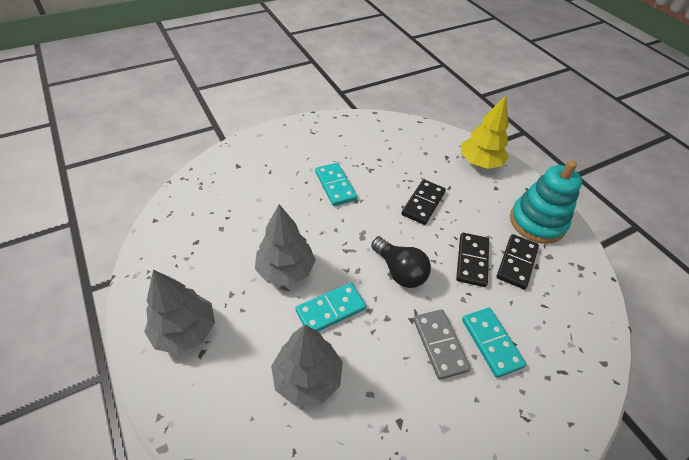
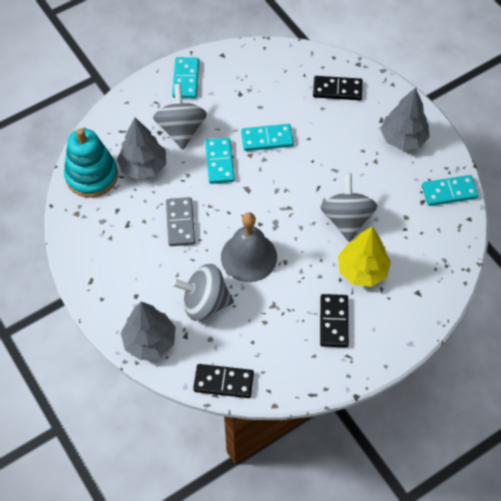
black light bulb: [371,237,431,288] = 1 -> none = 0
grey bell: none = 0 -> [221,212,277,282] = 1
grey spinning top: none = 0 -> [153,84,207,150] [172,264,234,321] [321,173,377,242] = 3
turquoise domino: [296,283,366,332] [315,163,357,206] [462,308,526,378] = 3 -> [172,57,199,98] [205,138,235,184] [241,124,294,151] [422,175,479,206] = 4

